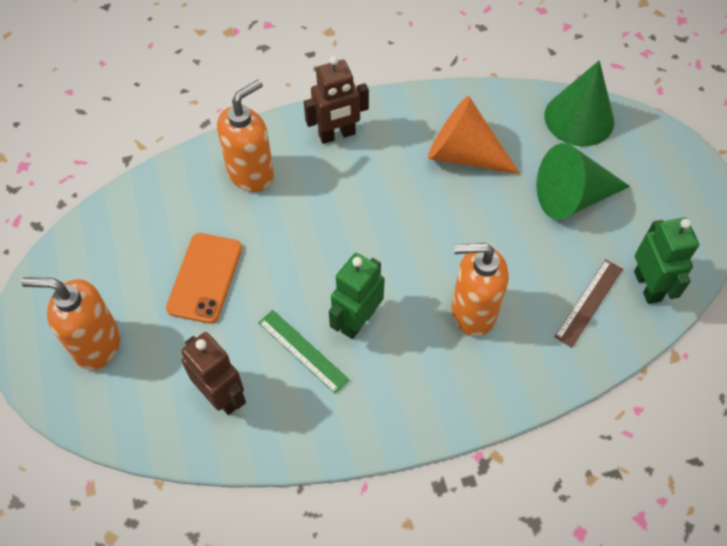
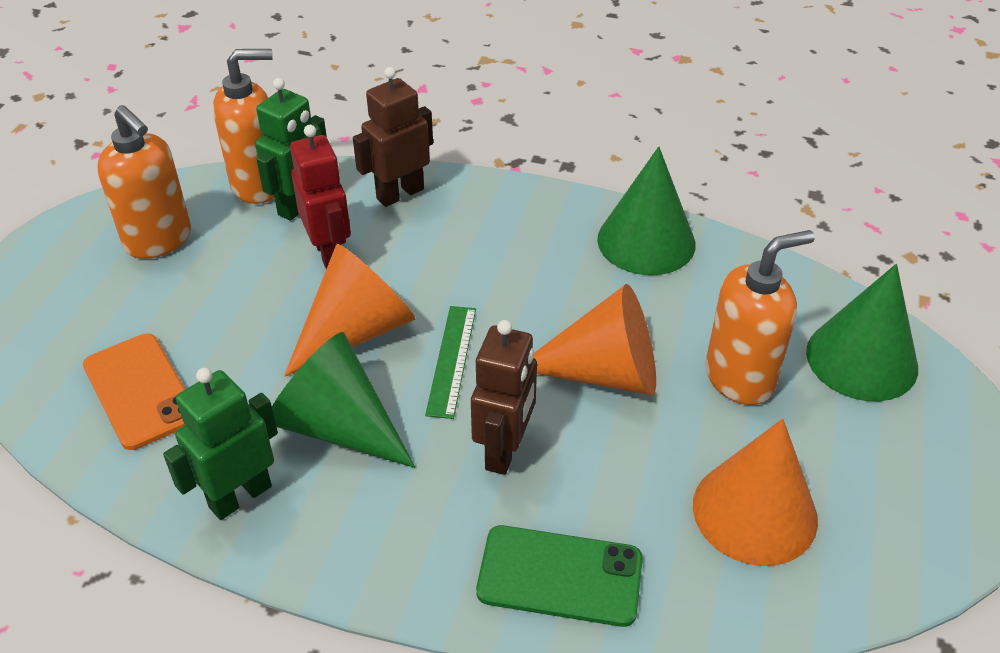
brown ruler: [554,259,623,347] = 1 -> none = 0
green cone: [537,143,630,220] [544,60,614,147] = 2 -> [272,332,415,468] [597,147,696,275] [806,264,918,401] = 3
green phone: none = 0 -> [476,525,643,627] = 1
orange cone: [428,96,520,174] = 1 -> [284,244,415,377] [534,284,656,395] [693,419,818,566] = 3
red robot: none = 0 -> [290,125,351,269] = 1

